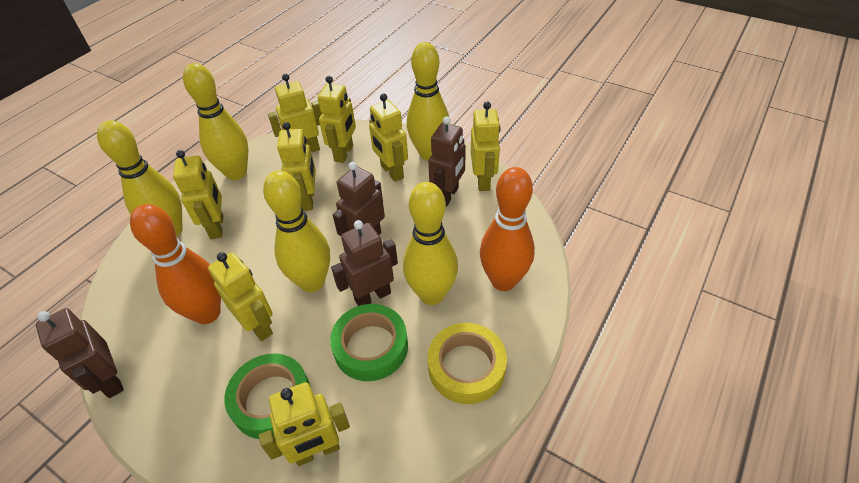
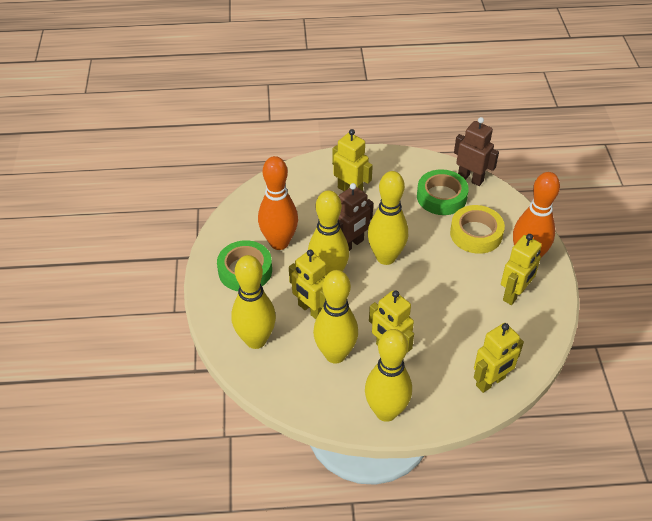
brown robot: [36,308,124,398] [331,220,398,306] [333,162,385,236] [428,116,466,207] = 4 -> [338,183,373,251] [454,117,499,186] = 2
yellow robot: [173,150,223,239] [208,252,273,341] [259,382,350,466] [268,74,322,152] [277,122,316,211] [318,76,356,163] [369,94,408,182] [471,101,501,191] = 8 -> [289,250,326,319] [332,129,373,191] [369,291,414,353] [474,323,524,393] [501,234,542,305] = 5

